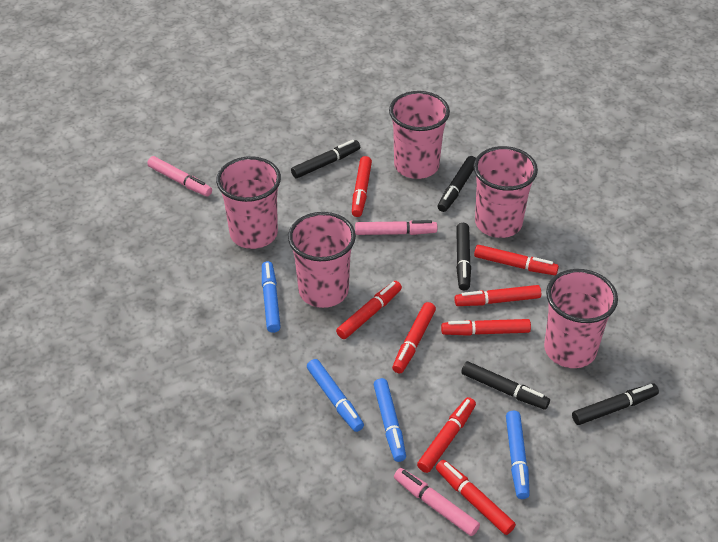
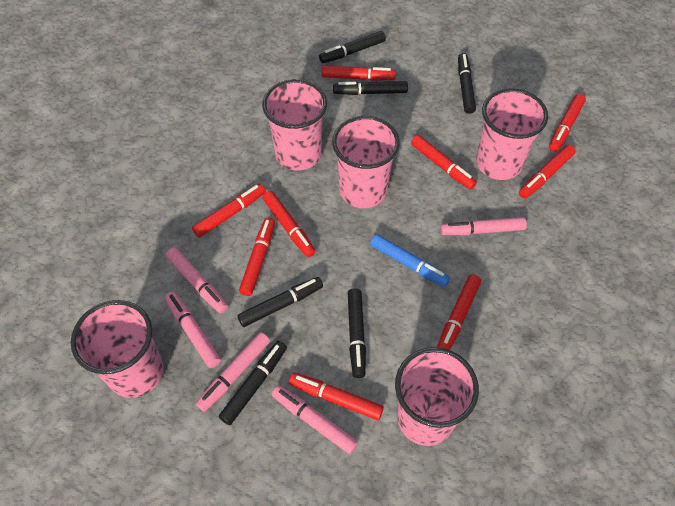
black marker: [291,140,360,178] [438,156,476,212] [456,223,471,290] [461,361,550,410] [572,383,659,425] = 5 -> [219,341,287,425] [237,277,323,327] [319,31,386,63] [333,81,408,95] [348,288,366,378] [458,53,476,114] = 6
blue marker: [262,261,281,333] [307,359,364,432] [373,378,406,462] [506,411,530,499] = 4 -> [370,234,450,287] = 1
pink marker: [147,156,212,196] [355,220,437,235] [394,468,480,536] = 3 -> [165,291,221,368] [166,247,228,314] [196,332,270,412] [272,385,358,454] [440,217,527,235] = 5
red marker: [336,281,402,339] [352,156,372,217] [392,302,436,373] [417,397,476,473] [436,460,516,535] [441,319,531,336] [454,285,541,306] [474,245,559,275] = 8 -> [192,184,266,237] [239,217,275,296] [263,191,316,257] [289,373,384,420] [322,66,396,81] [411,135,477,190] [437,274,481,350] [519,145,576,198] [549,94,586,152] = 9

